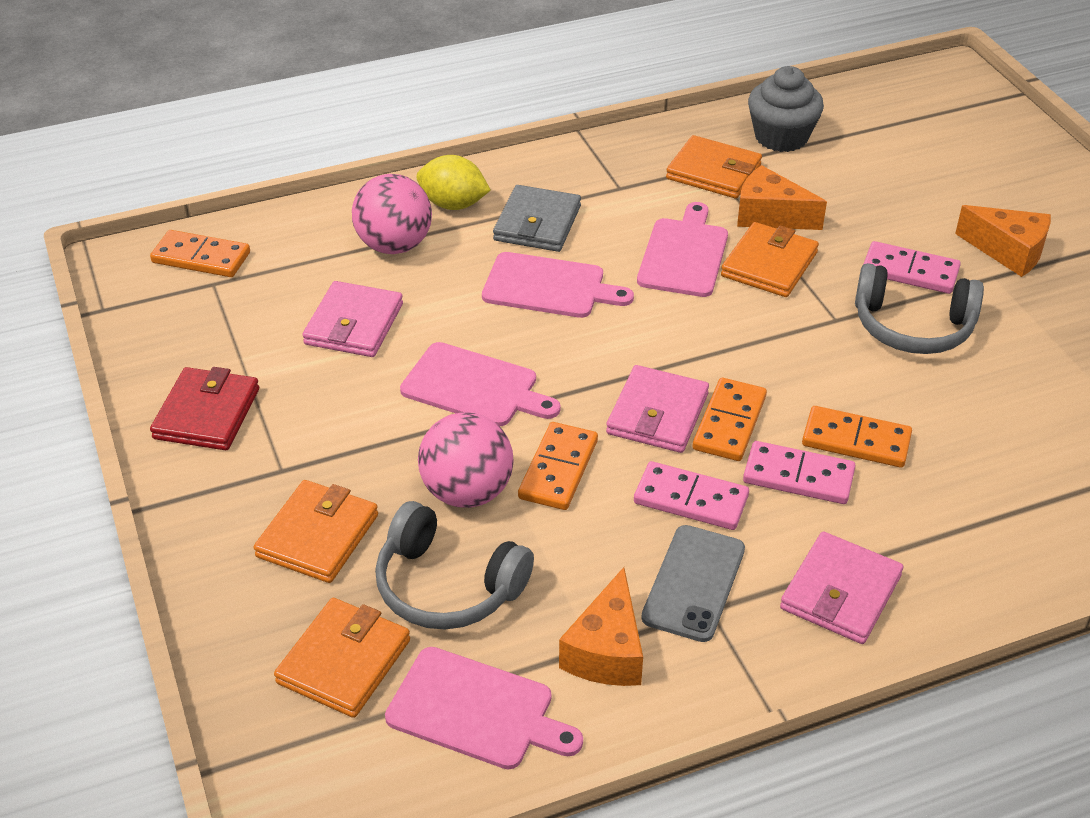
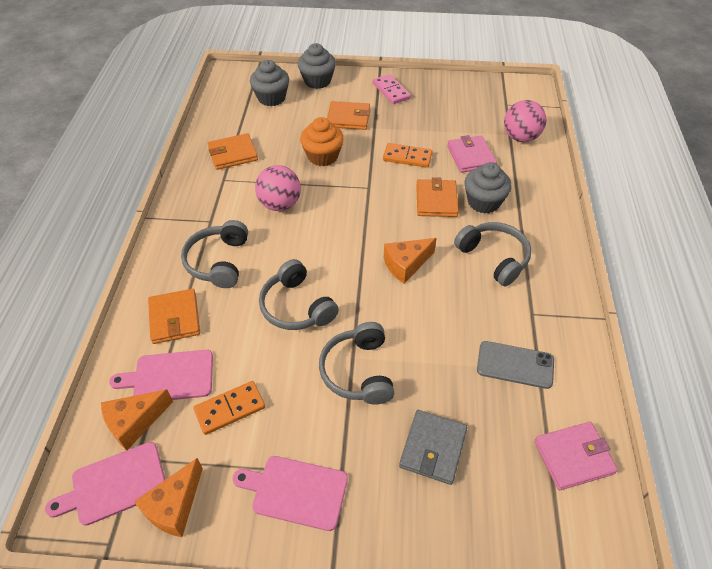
grey cupcake: [748,66,824,152] = 1 -> [250,60,289,106] [298,43,336,89] [465,162,511,213] = 3
grey headphones: [375,501,534,630] [855,263,984,354] = 2 -> [181,220,248,288] [259,259,339,330] [319,322,394,405] [454,222,531,286] = 4
orange cupcake: none = 0 -> [300,117,344,166] = 1
orange domino: [150,230,250,277] [518,422,598,510] [693,378,767,461] [802,406,912,468] = 4 -> [193,381,265,435] [383,143,432,168] = 2
pink cutting board: [385,647,583,769] [400,342,561,426] [482,252,634,318] [637,202,728,297] = 4 -> [45,442,165,526] [109,350,213,400] [232,456,348,531] = 3
pink domino: [634,461,749,530] [743,441,856,504] [864,241,961,294] = 3 -> [373,74,411,104] = 1
pink wallet: [302,281,403,357] [606,365,709,453] [780,531,903,644] = 3 -> [447,135,497,173] [534,422,618,490] = 2
red wallet: [150,367,259,450] = 1 -> none = 0
yellow lemon: [416,155,491,210] = 1 -> none = 0

